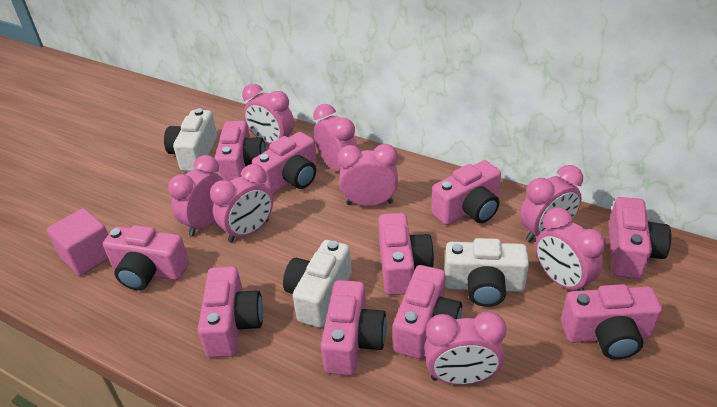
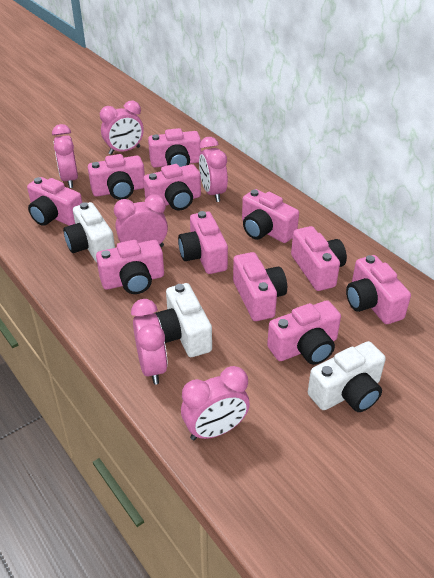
pink camera: [103,225,189,290] [198,266,263,358] [215,121,266,182] [252,132,317,195] [321,280,387,376] [378,213,434,295] [393,265,462,359] [431,160,501,225] [561,284,662,359] [609,197,671,279] = 10 -> [27,177,82,226] [88,154,145,200] [96,240,164,294] [143,164,201,211] [148,128,201,168] [178,211,228,274] [233,252,287,321] [242,189,299,243] [267,300,341,365] [291,226,347,291] [346,255,411,324] = 11
pink clock: [168,155,223,236] [210,164,273,243] [242,84,294,144] [313,104,358,171] [337,144,398,206] [424,312,506,385] [520,165,583,242] [535,207,606,291] = 8 -> [52,124,78,188] [100,100,144,155] [114,194,168,247] [131,299,168,385] [181,366,250,440] [199,137,228,202] = 6
pink cube: [47,208,108,276] = 1 -> none = 0

